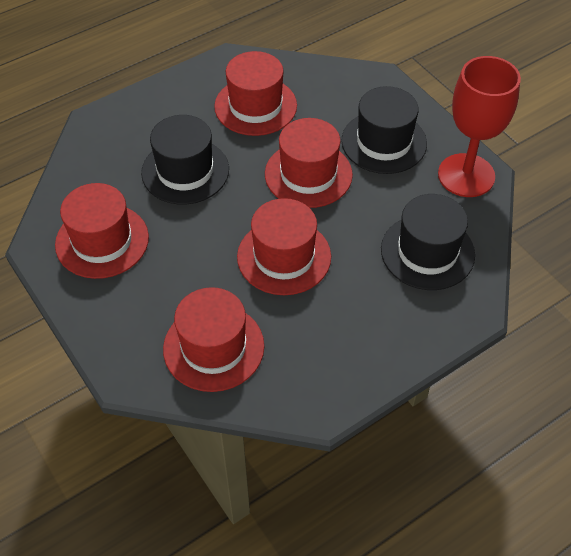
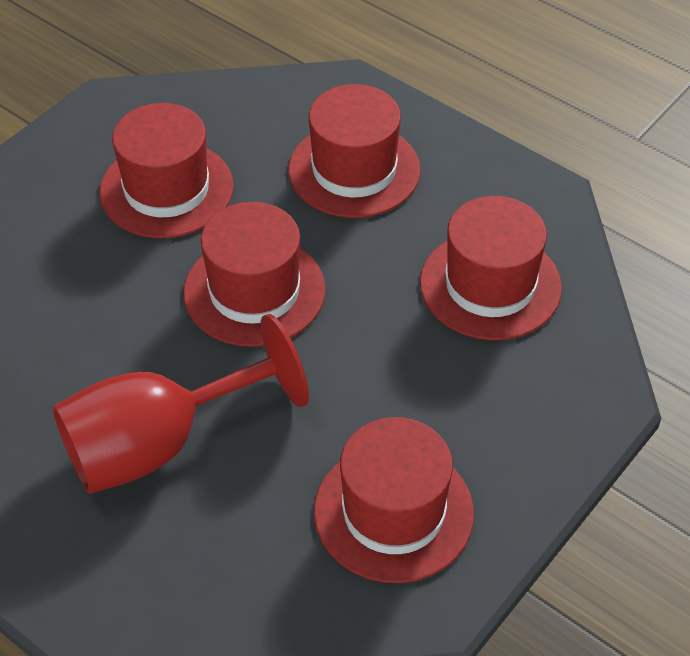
black hat: [141,115,229,204] [341,86,427,174] [381,194,475,290] = 3 -> none = 0

